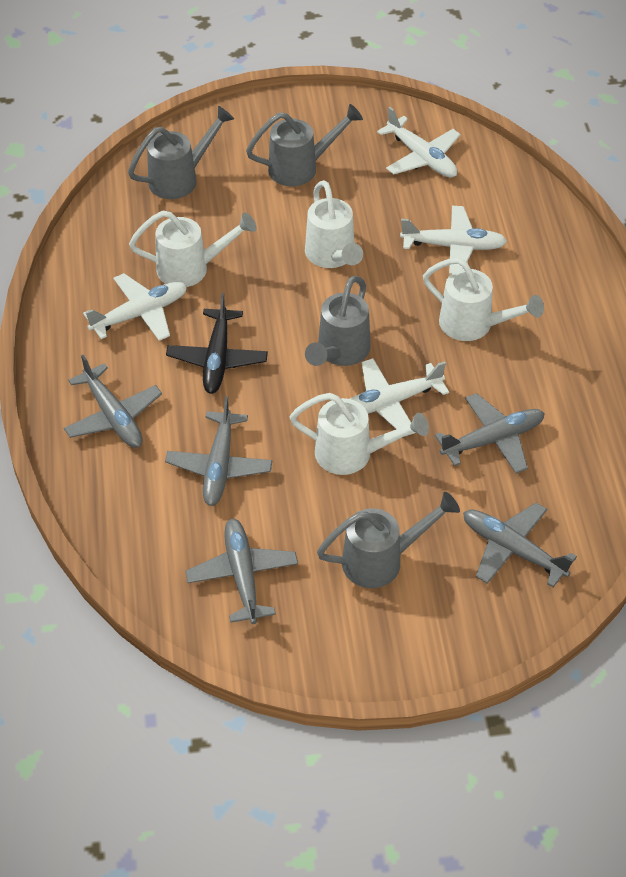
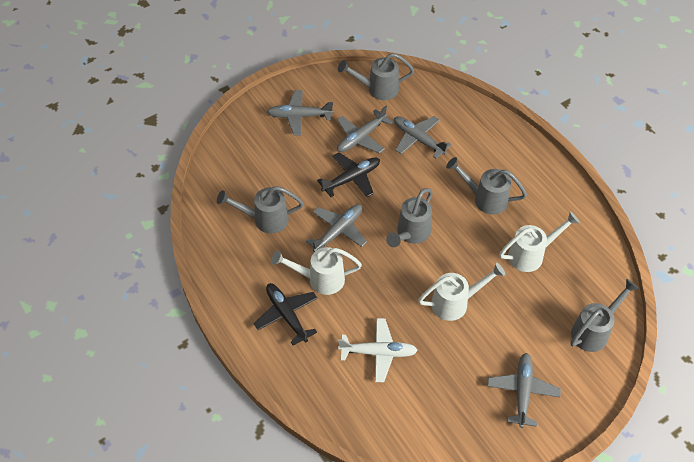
black plane: [166,293,268,394] = 1 -> [254,283,318,346] [317,152,380,197] = 2
grey watering can: [128,106,234,199] [246,104,363,186] [305,276,371,366] [317,492,460,588] = 4 -> [217,186,304,233] [338,53,414,100] [386,188,433,247] [446,157,527,214] [571,279,639,352] = 5
white plane: [83,273,187,341] [350,358,449,436] [377,107,461,178] [400,206,507,274] = 4 -> [338,318,418,382] = 1
white watering can: [129,210,257,287] [290,393,429,475] [305,180,363,268] [423,258,544,341] = 4 -> [272,247,362,295] [418,263,506,321] [499,211,580,272] = 3

